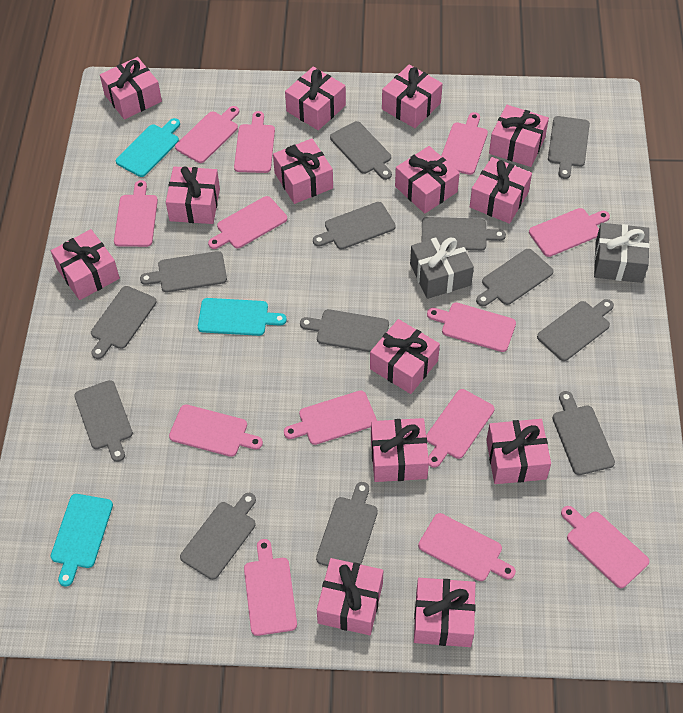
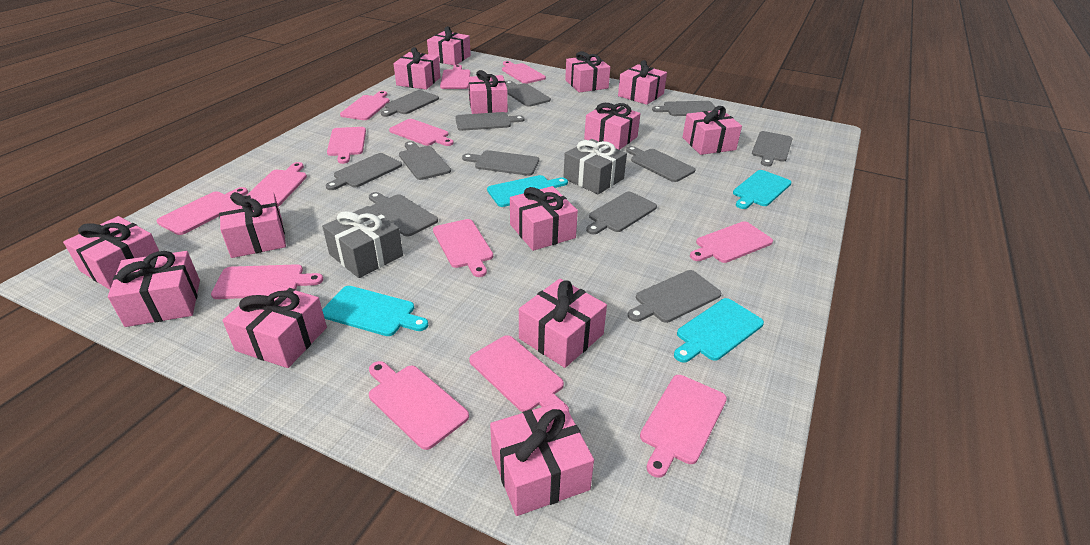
grey cutting board: [74,380,133,462] [91,286,157,359] [140,251,227,292] [180,493,256,580] [300,309,389,352] [313,202,396,249] [316,482,378,566] [330,121,392,180] [422,217,506,251] [476,249,553,306] [537,299,614,361] [548,116,590,179] [552,391,615,475] = 13 -> [326,153,402,190] [369,192,438,237] [381,90,439,117] [399,141,451,180] [455,112,525,131] [462,150,539,176] [505,81,551,107] [586,192,657,234] [626,146,695,182] [628,270,721,323] [652,101,715,116] [752,131,793,166] = 12
turquoise cutting board: [51,494,113,586] [116,118,180,177] [198,298,287,336] = 3 -> [322,286,428,336] [487,175,568,207] [674,298,764,363] [733,170,792,209] = 4

